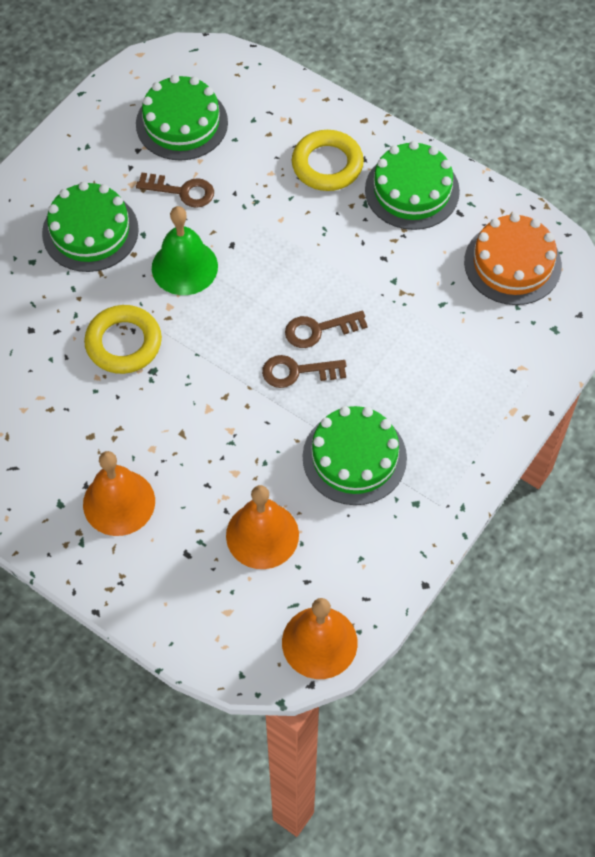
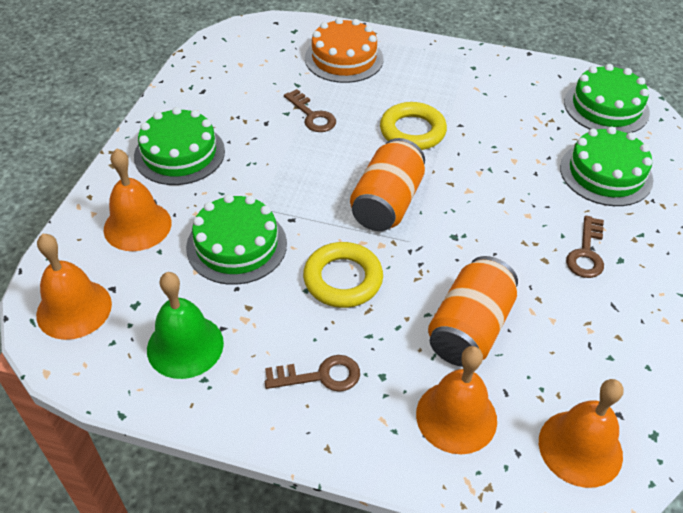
orange bell: [83,451,155,536] [226,485,299,569] [282,598,358,679] = 3 -> [36,234,112,340] [104,148,171,251] [416,346,497,454] [539,379,624,488] = 4
orange can: none = 0 -> [350,138,425,231] [428,256,518,367] = 2

